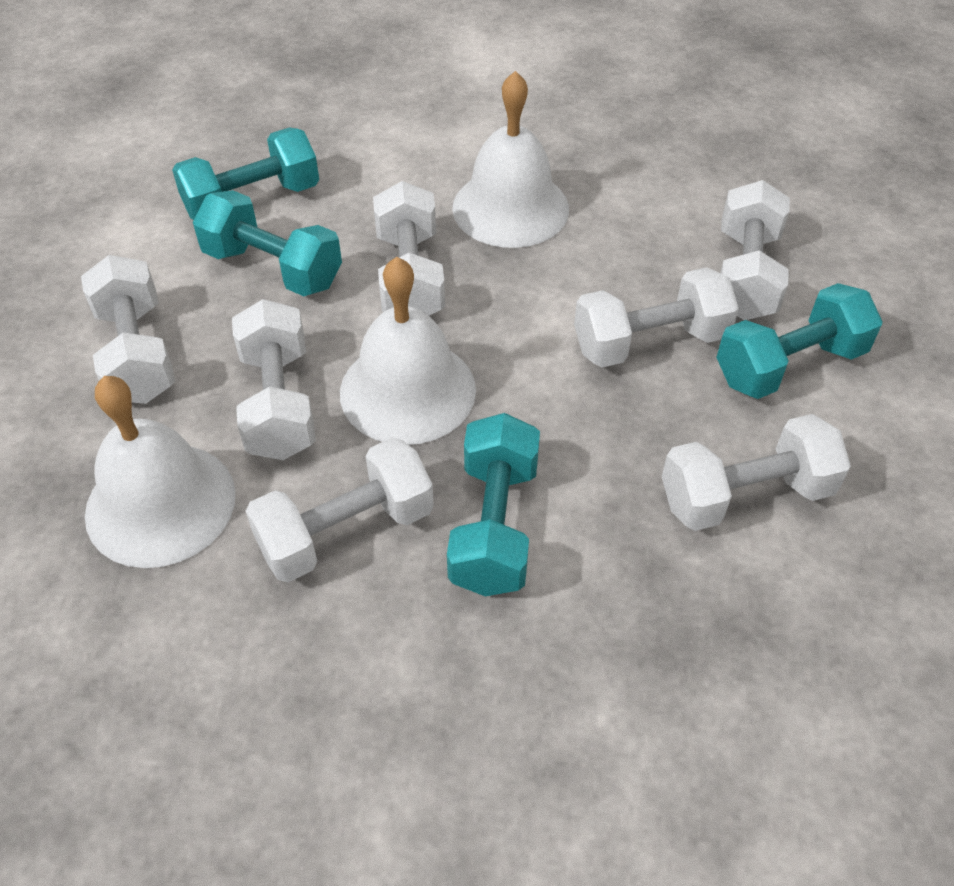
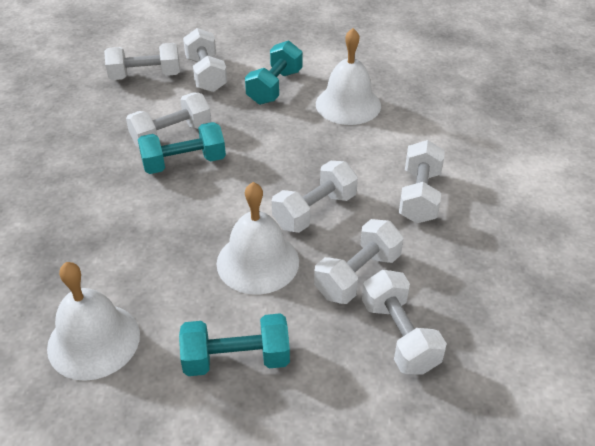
turquoise dumbbell: [172,127,319,220] [193,190,342,296] [447,413,540,596] [716,283,883,399] = 4 -> [138,122,226,174] [179,313,290,376] [245,40,303,105] = 3

